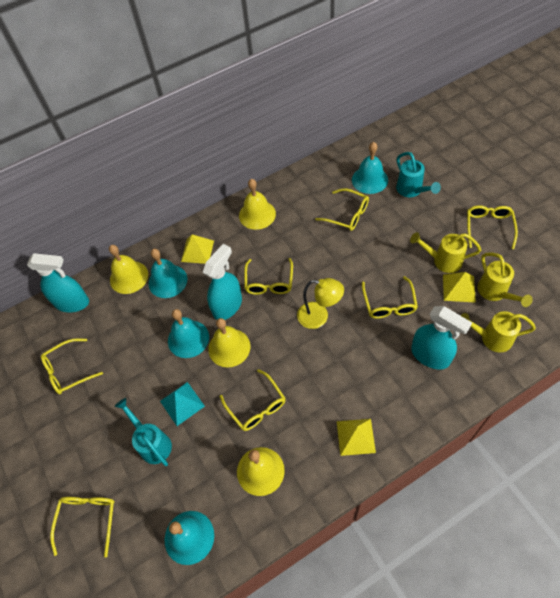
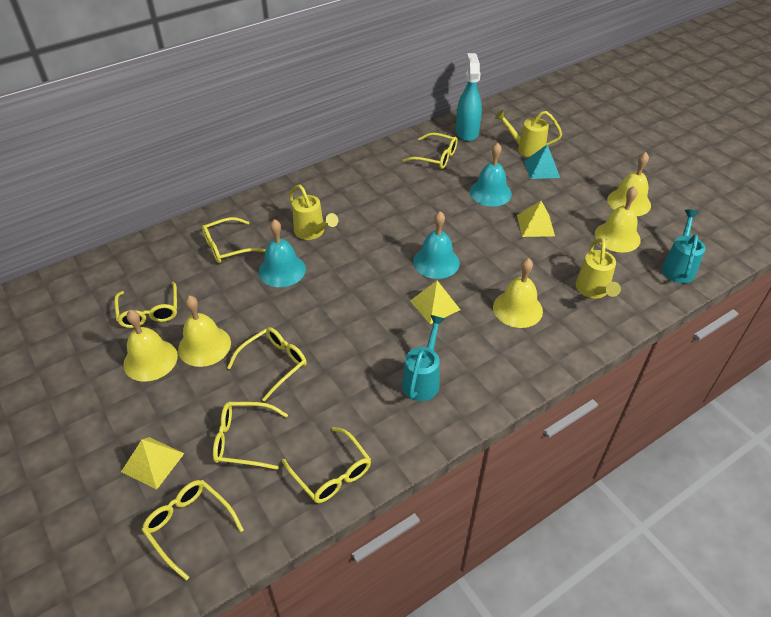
turquoise bell: [149,249,187,298] [165,511,214,565] [168,309,209,358] [352,142,388,194] = 4 -> [259,219,306,287] [413,211,460,279] [469,143,512,207] = 3
turquoise spray bottle: [27,253,89,312] [203,244,242,320] [411,306,472,370] = 3 -> [456,53,482,142] = 1
yellow bell: [109,245,148,294] [208,318,251,367] [237,447,285,496] [239,179,276,230] = 4 -> [123,310,178,382] [178,296,231,367] [493,258,543,328] [595,186,641,253] [607,152,651,216] = 5
yellow lamp: [297,278,344,329] = 1 -> none = 0

